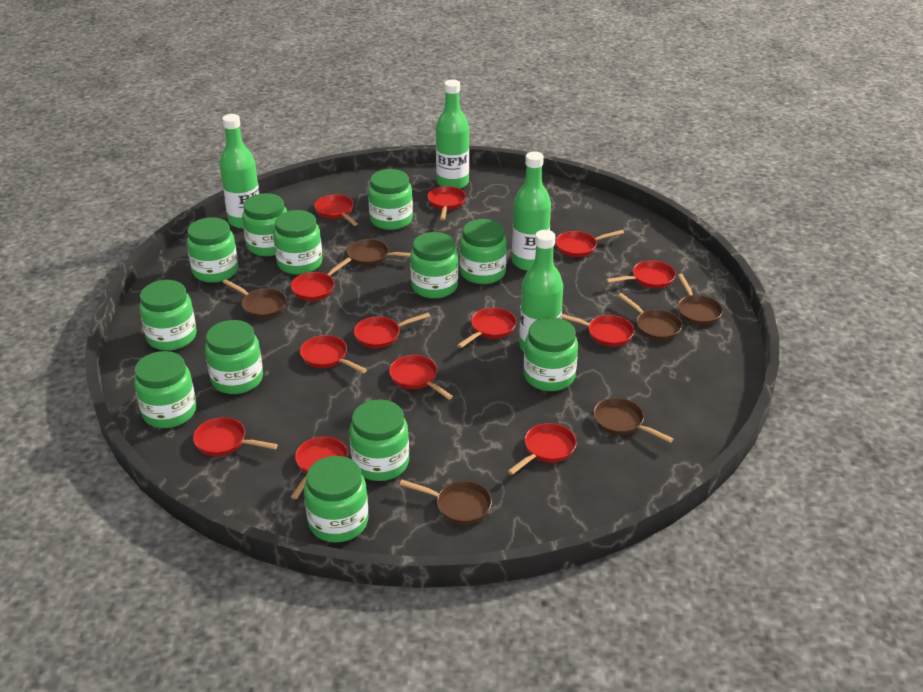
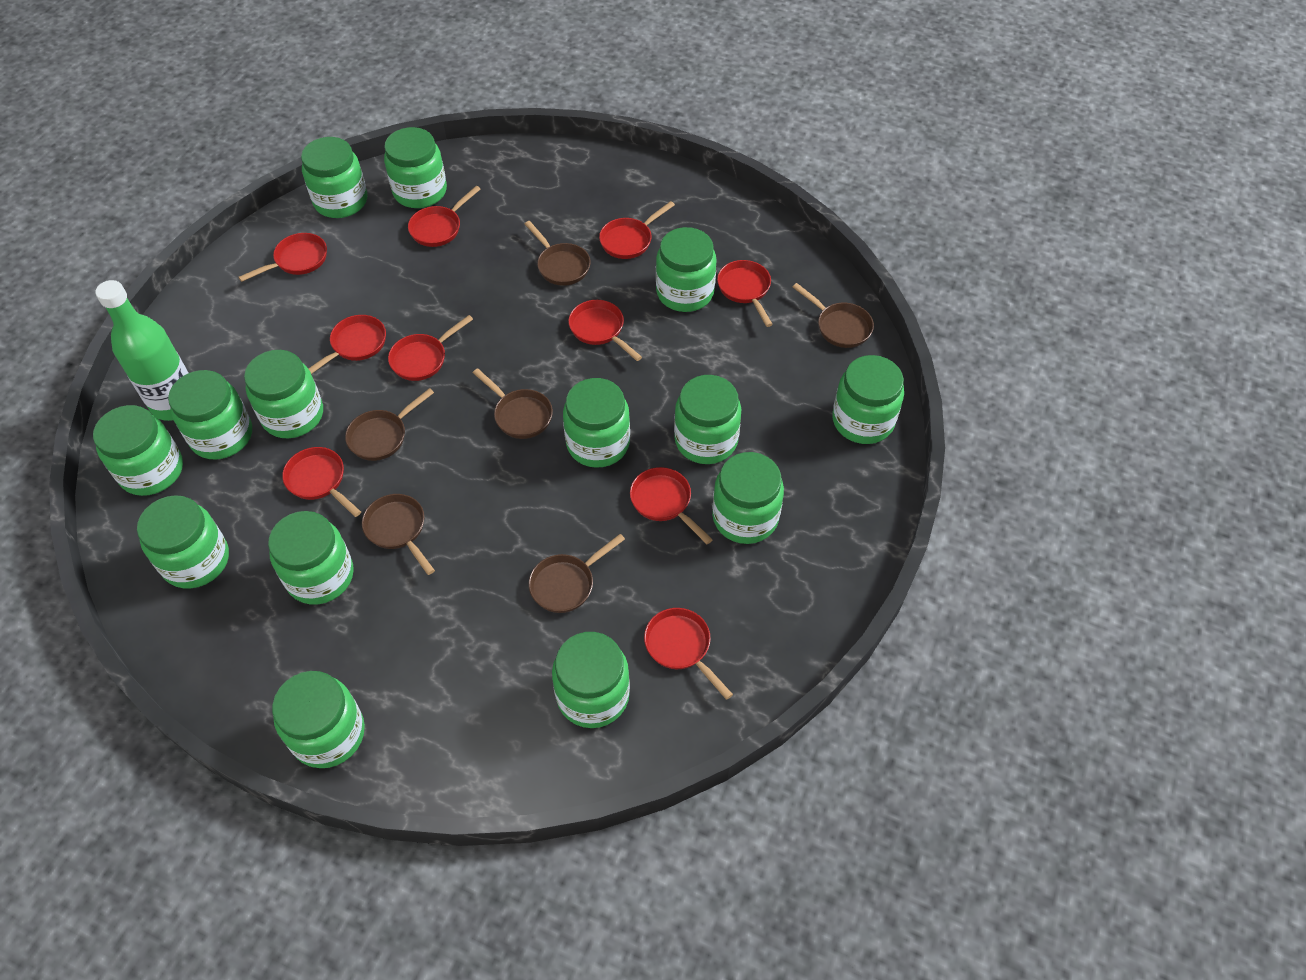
green bottle: [219,114,260,229] [436,80,469,189] [512,152,551,271] [519,230,563,352] = 4 -> [95,280,188,421] = 1
green jar: [134,351,196,428] [139,280,197,351] [187,217,238,283] [205,320,263,394] [242,193,287,256] [273,210,322,275] [304,456,368,542] [349,400,409,481] [368,169,413,230] [410,232,458,298] [460,219,507,284] [524,317,578,391] = 12 -> [93,405,183,496] [137,495,229,588] [168,370,252,459] [244,350,323,438] [268,511,354,604] [272,671,365,768] [301,137,367,218] [384,127,447,208] [552,632,630,728] [563,378,630,468] [656,227,717,312] [674,375,741,464] [712,452,784,544] [832,355,904,444] = 14
red pan: [193,417,278,456] [291,257,351,301] [291,437,348,499] [300,335,367,373] [314,195,358,226] [354,313,430,348] [389,355,453,400] [427,186,466,220] [457,307,517,348] [508,423,577,475] [556,230,624,257] [562,314,634,347] [606,260,676,289] = 13 -> [238,233,327,282] [282,447,361,517] [308,315,386,374] [388,315,473,381] [408,186,481,247] [568,300,642,361] [599,201,675,259] [630,467,713,544] [644,608,733,700] [717,260,773,327] = 10

